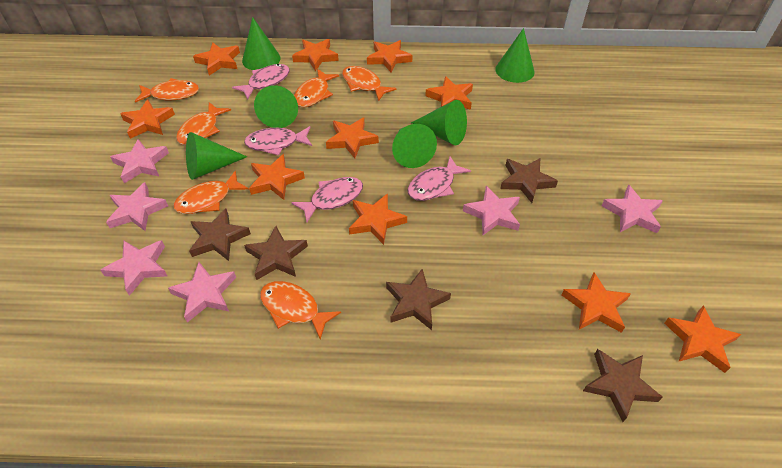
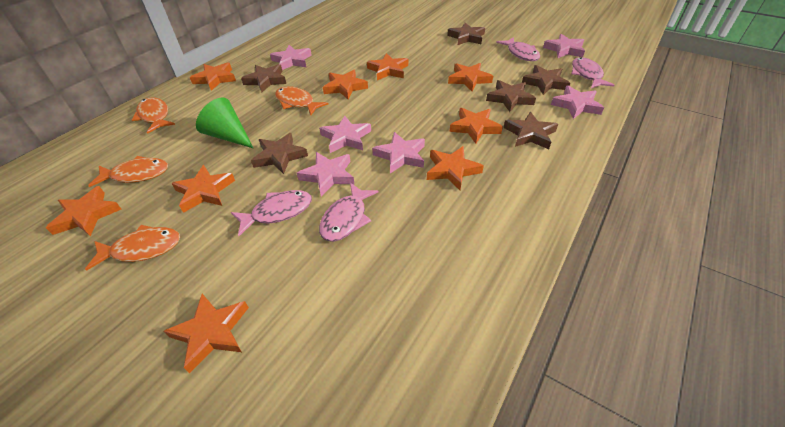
brown star: [189,209,251,261] [244,226,308,280] [386,268,451,330] [500,158,558,203] [583,349,663,422] = 5 -> [241,64,286,92] [251,133,308,174] [447,23,485,45] [486,80,536,112] [504,112,558,149] [522,65,570,95] = 6
green cone: [186,132,247,180] [242,17,281,70] [254,85,298,128] [392,124,437,168] [411,100,467,145] [495,28,535,83] = 6 -> [196,97,253,148] = 1
orange fish: [135,78,199,103] [173,171,249,214] [176,102,231,145] [260,281,341,340] [294,69,339,107] [342,66,397,101] = 6 -> [85,225,180,271] [88,156,168,187] [132,97,175,134] [275,86,328,115] = 4
orange star: [120,99,175,139] [193,42,240,76] [249,154,305,200] [292,39,339,71] [326,117,379,158] [349,193,407,245] [367,40,413,73] [425,76,473,110] [562,272,631,333] [664,305,741,373] = 10 -> [46,186,121,236] [164,294,249,373] [171,165,235,213] [190,62,236,91] [323,70,368,100] [367,53,408,80] [427,146,484,190] [448,63,493,91] [449,108,503,144] = 9

